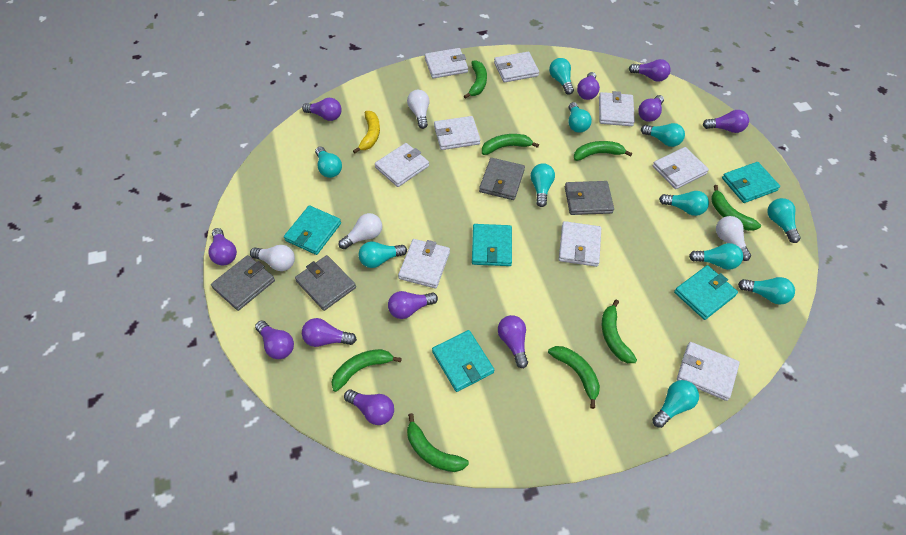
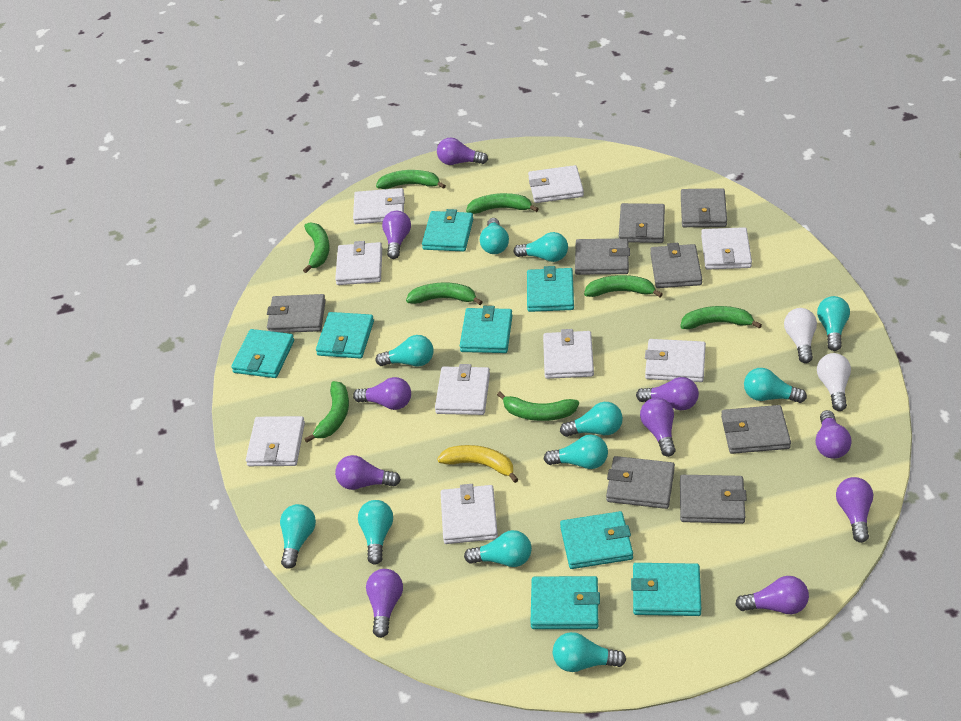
grey wallet: [211,255,275,311] [295,255,356,311] [479,158,525,200] [565,181,614,215] = 4 -> [267,294,326,333] [575,238,630,275] [606,456,675,509] [619,203,665,243] [650,243,702,288] [680,475,747,524] [681,188,727,227] [721,405,791,454] = 8
purple light bulb: [208,228,237,265] [255,320,294,359] [302,98,342,121] [302,318,357,347] [344,390,394,425] [388,291,438,319] [498,315,528,368] [577,72,600,100] [629,59,671,82] [638,95,664,122] [703,110,749,133] = 11 -> [335,455,401,490] [353,377,411,410] [366,569,403,638] [382,211,411,259] [437,138,488,165] [636,377,699,410] [640,398,676,457] [735,576,809,614] [815,410,851,459] [836,477,873,543] = 10
turquoise wallet: [284,205,341,255] [432,330,494,392] [472,224,512,266] [674,265,738,320] [722,162,780,203] = 5 -> [231,329,294,378] [316,312,374,359] [422,209,473,252] [460,306,513,353] [527,266,574,312] [530,576,600,629] [560,511,633,569] [631,563,701,616] = 8
white light bulb: [250,245,295,271] [339,213,382,249] [407,90,430,129] [716,216,751,261] = 4 -> [784,308,817,363] [817,353,851,411] = 2

